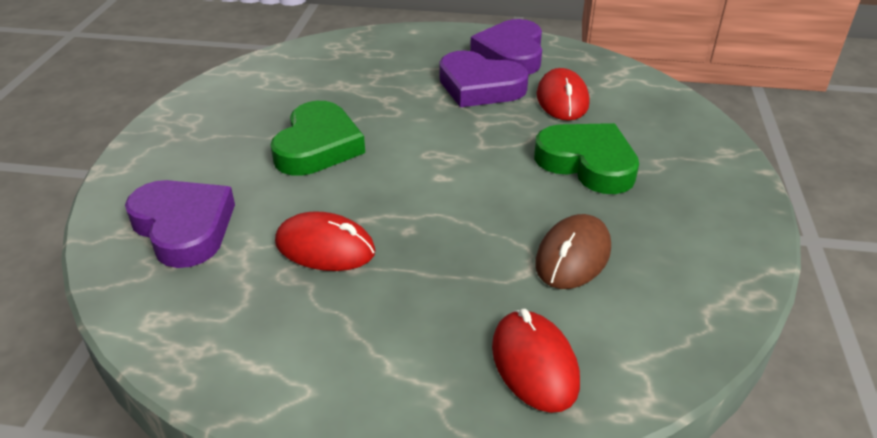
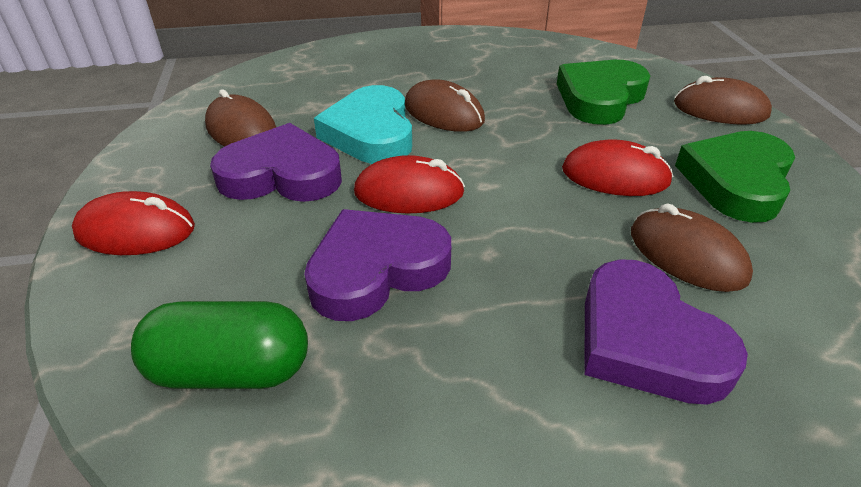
brown mouse: [535,214,611,289] = 1 -> [205,89,276,146] [405,79,485,132] [631,203,753,292] [674,76,772,125] = 4
green capsule: none = 0 -> [131,301,308,389] = 1
turquoise heart: none = 0 -> [314,85,412,164] = 1

